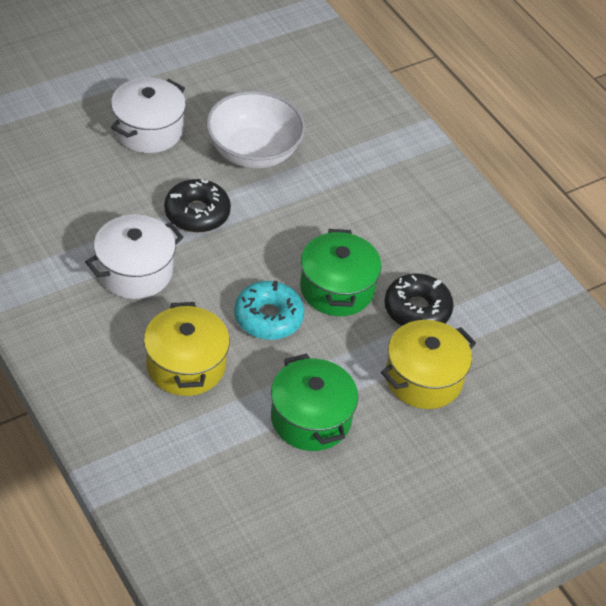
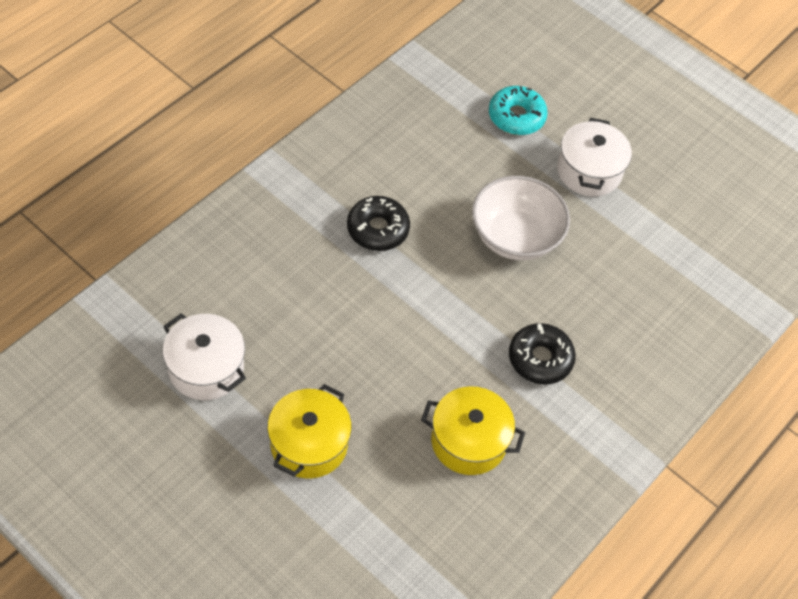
green pot: [271,354,358,451] [300,229,382,316] = 2 -> none = 0

